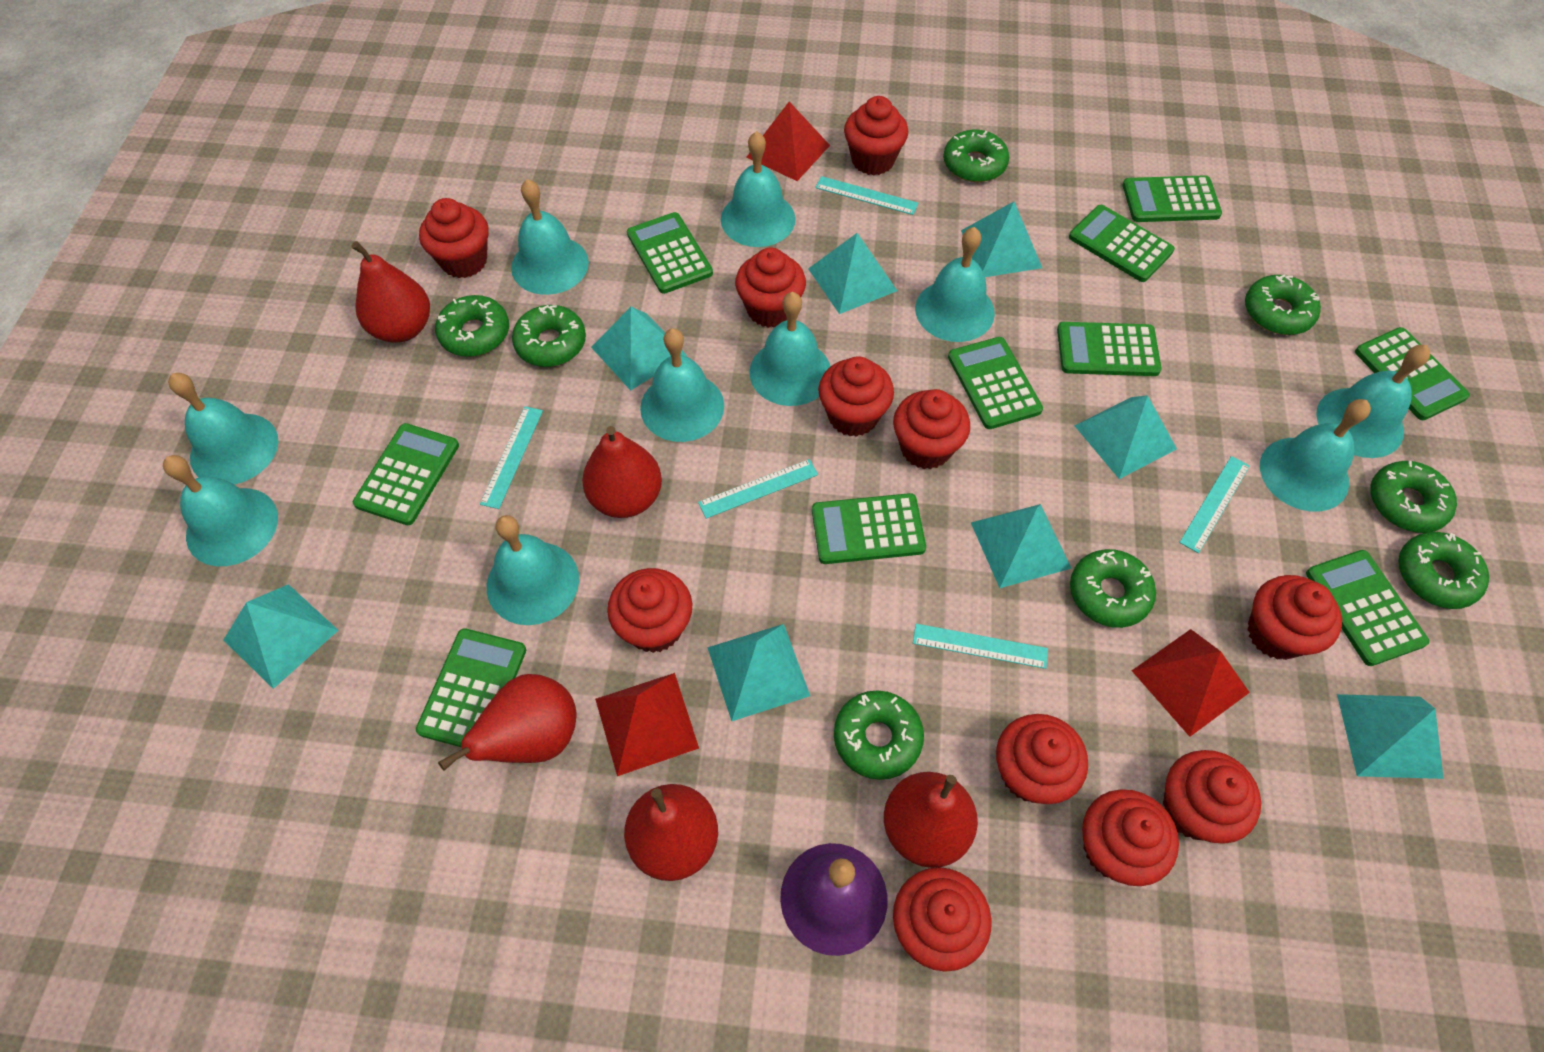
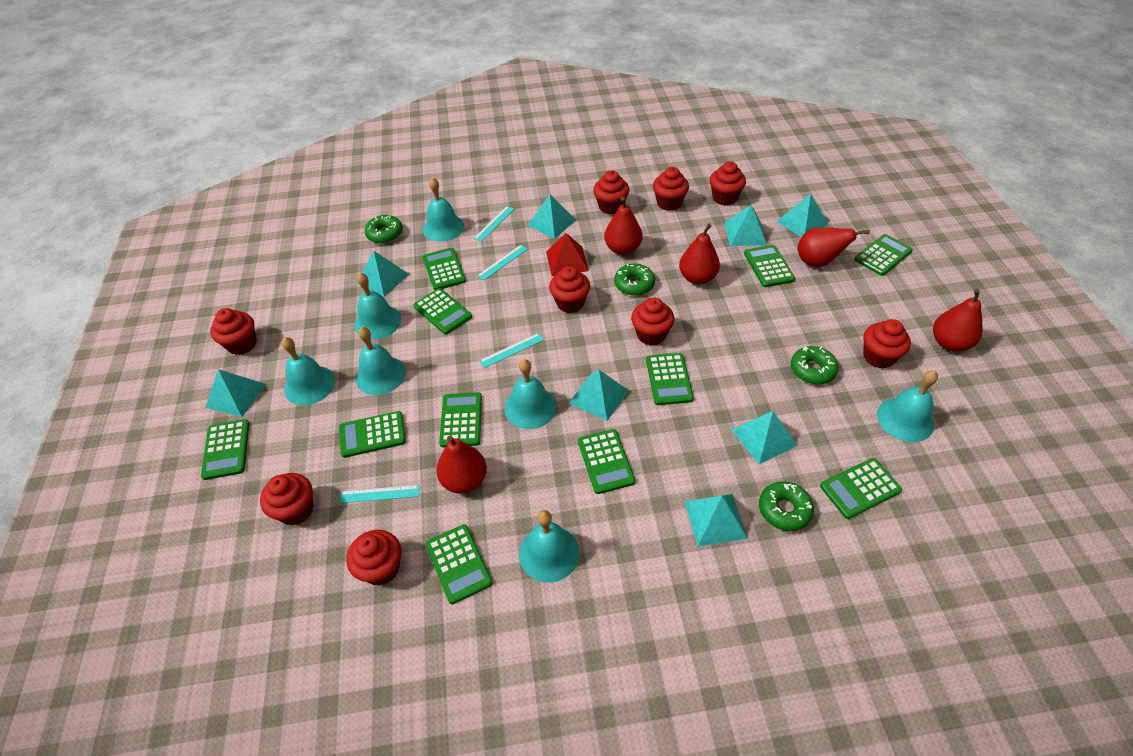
green calculator: [353,423,459,525] [416,628,526,747] [627,212,713,294] [812,493,926,564] [948,337,1043,429] [1057,322,1162,376] [1069,205,1175,282] [1123,175,1222,222] [1306,550,1429,666] [1355,327,1470,420] = 10 -> [201,419,250,480] [339,411,406,458] [413,288,472,335] [422,248,466,290] [426,524,492,604] [439,392,482,448] [578,429,635,494] [646,353,694,405] [744,245,795,287] [820,458,902,519] [854,234,913,276] = 11
green donut: [435,295,509,357] [512,305,586,367] [834,690,924,780] [943,130,1009,182] [1070,549,1156,628] [1245,275,1321,335] [1370,461,1457,533] [1398,532,1489,609] = 8 -> [365,215,403,243] [614,264,655,296] [759,481,814,531] [791,346,839,384] = 4
purple bell: [780,843,887,956] = 1 -> none = 0
red cupcake: [419,198,489,278] [607,568,692,653] [735,248,806,328] [818,356,894,437] [844,96,908,175] [893,389,970,469] [893,867,992,972] [996,714,1088,804] [1082,789,1179,886] [1163,750,1261,844] [1247,575,1342,660] = 11 -> [210,308,257,355] [260,473,314,525] [346,530,401,586] [549,266,590,313] [593,170,629,214] [631,298,674,346] [653,167,689,211] [710,161,746,206] [863,319,911,369] = 9
red pyramid: [595,673,699,776] [747,102,830,181] [1132,629,1250,737] = 3 -> [546,233,589,276] = 1
turquoise bell: [163,455,278,566] [168,373,278,484] [487,515,579,625] [511,179,589,295] [640,328,724,442] [721,131,796,247] [749,292,831,406] [915,227,995,342] [1260,399,1371,512] [1316,345,1430,458] = 10 -> [281,337,335,406] [354,273,401,340] [356,327,406,395] [423,177,464,242] [504,359,557,429] [519,510,580,583] [877,370,938,442] = 7
turquoise ruler: [480,406,543,509] [698,459,818,519] [815,176,918,215] [913,624,1048,669] [1179,456,1250,553] = 5 -> [339,485,420,503] [473,206,514,242] [477,245,528,281] [479,333,544,368] = 4

